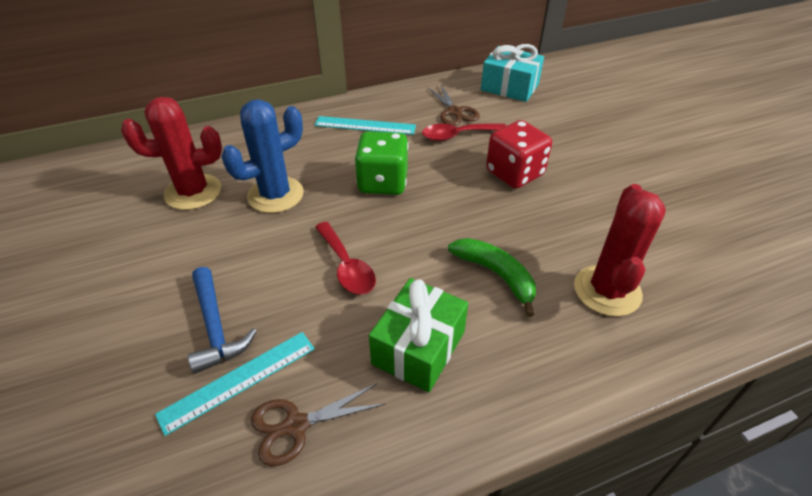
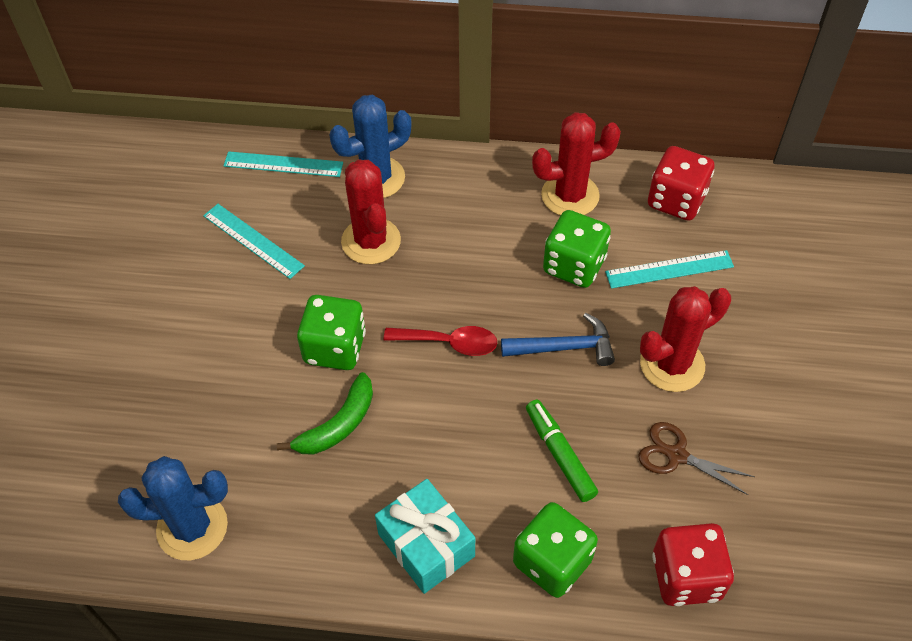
blue cactus: [221,99,304,213] = 1 -> [118,456,228,560] [329,95,412,198] = 2
brown scissors: [251,383,385,466] [428,85,480,126] = 2 -> [638,422,755,495] = 1
green dice: [354,131,409,195] = 1 -> [297,295,366,370] [513,502,598,598] [543,210,611,288] = 3
green gift: [369,278,468,392] = 1 -> none = 0
green marker: none = 0 -> [526,399,598,502] = 1
red cactus: [121,97,222,210] [574,184,666,316] = 2 -> [341,160,401,264] [532,112,621,216] [640,286,731,392] = 3
red dice: [486,120,552,189] = 1 -> [648,146,714,221] [652,523,734,606] = 2
red spoon: [315,222,376,295] [422,123,506,141] = 2 -> [383,326,497,356] = 1
turquoise ruler: [155,332,315,436] [314,116,416,135] = 2 -> [203,204,305,279] [224,151,343,177] [605,250,734,289] = 3

